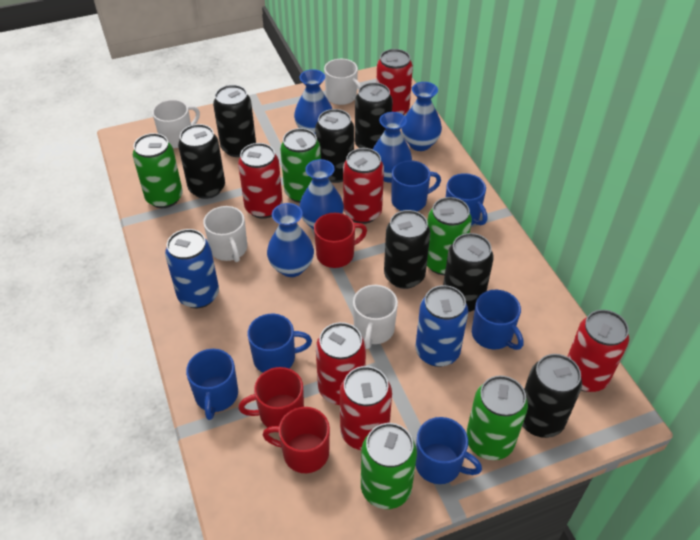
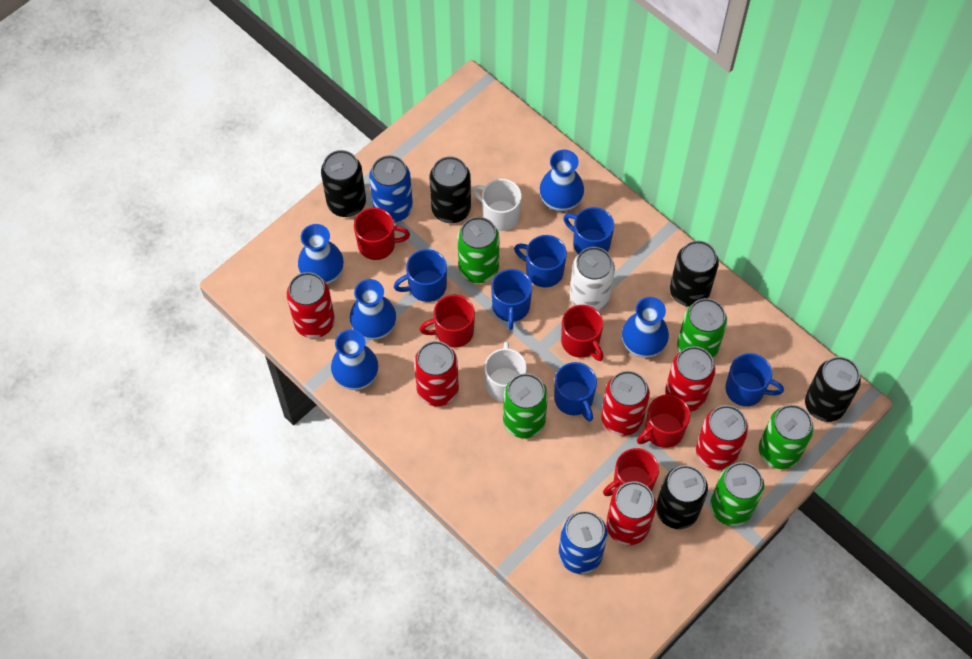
black can: [178,124,225,199] [213,85,256,157] [315,109,354,183] [355,82,393,149] [384,210,430,289] [443,233,494,312] [522,354,582,438] = 7 -> [321,150,366,217] [430,156,471,223] [656,465,708,529] [670,241,719,307] [805,357,861,422] = 5
red mug: [238,367,304,428] [263,407,330,473] [314,213,367,268] = 3 -> [354,208,410,260] [419,295,475,348] [561,305,604,361] [603,448,659,496] [637,394,690,448] = 5
white can: none = 0 -> [570,247,615,312] = 1
white mug: [152,99,200,148] [203,206,247,262] [324,59,361,105] [353,285,398,349] = 4 -> [473,179,522,231] [485,341,527,402] = 2

